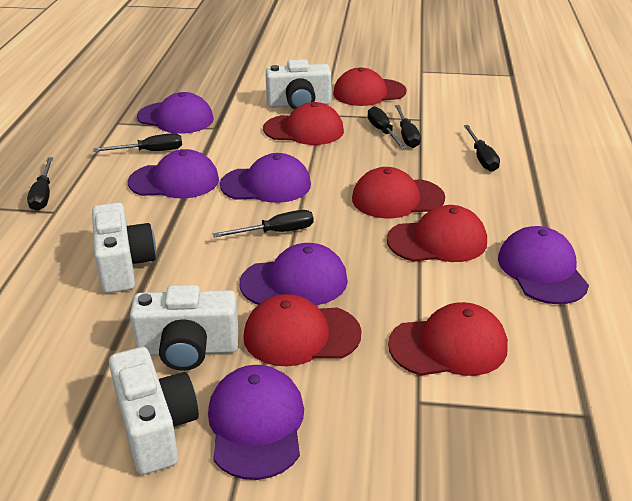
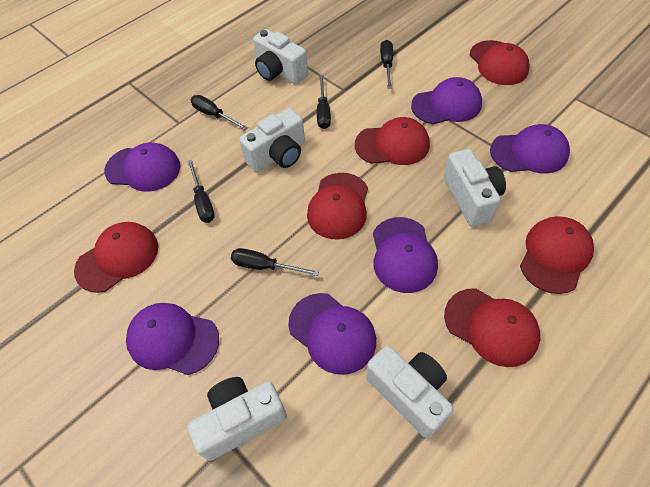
black screwdriver: [27,157,53,211] [93,133,182,152] [213,210,314,238] [368,106,407,149] [395,105,421,148] [464,125,500,172] = 6 -> [188,160,215,223] [191,95,248,130] [231,248,319,276] [317,76,331,129] [380,40,393,89] = 5
white camera: [92,202,156,293] [109,347,199,475] [130,285,239,371] [265,59,331,110] = 4 -> [188,377,287,461] [239,108,305,172] [253,29,308,84] [366,345,454,439] [444,149,506,227] = 5

